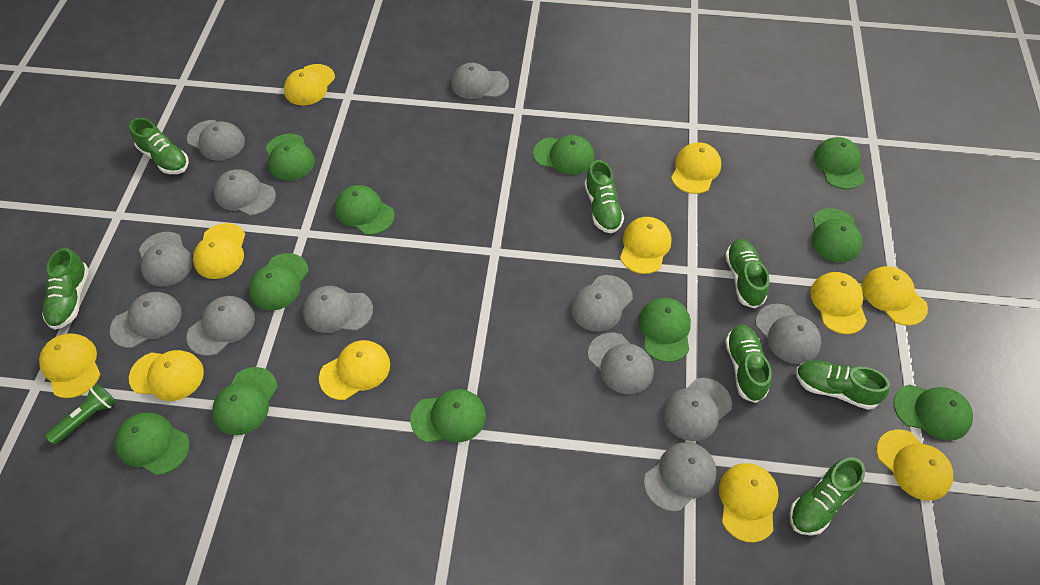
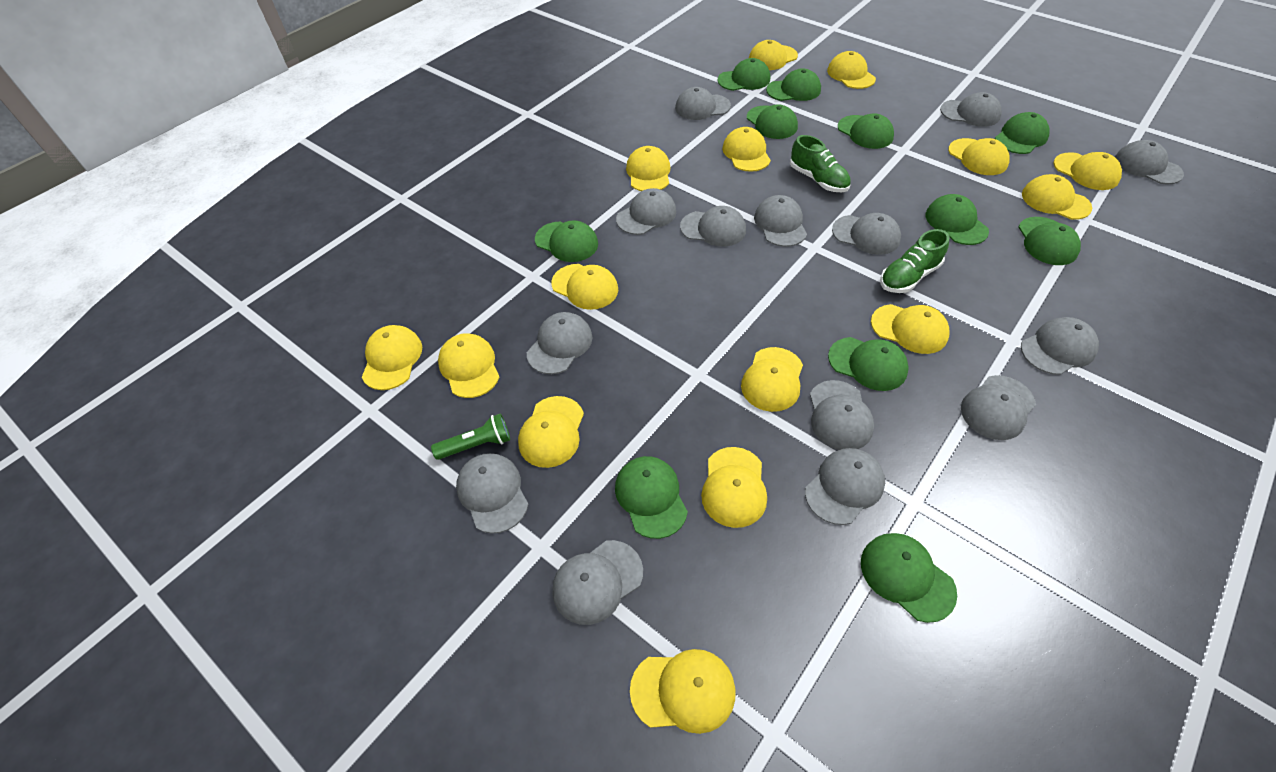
green shoe: [42,248,89,330] [129,118,189,174] [585,160,624,234] [725,239,769,308] [725,325,772,403] [789,457,865,536] [796,360,890,410] = 7 -> [790,135,851,192] [880,229,950,293] = 2
grey cap: [110,292,182,348] [139,232,193,287] [187,120,245,161] [187,296,255,356] [214,169,276,216] [303,286,373,333] [451,63,509,99] [571,275,633,331] [588,333,654,394] [644,442,717,512] [663,378,732,441] [755,303,821,364] = 12 -> [456,453,528,533] [527,312,592,374] [552,540,643,625] [616,188,676,235] [675,87,731,120] [680,206,746,247] [754,195,807,247] [805,448,885,525] [810,380,874,450] [832,213,901,255] [940,92,1002,127] [961,375,1036,440] [1021,317,1099,375] [1115,140,1184,184] = 14
yellow cap: [39,333,100,398] [129,350,204,401] [193,223,245,279] [284,64,335,105] [319,340,390,400] [620,217,672,274] [671,142,721,194] [719,463,779,542] [810,272,867,334] [861,266,928,326] [876,429,953,501] = 11 -> [362,325,422,390] [438,333,499,398] [518,396,584,468] [551,264,618,310] [626,146,670,191] [630,649,736,734] [701,447,767,528] [722,127,771,172] [741,347,803,412] [749,40,798,70] [827,51,876,89] [871,304,950,354] [948,138,1010,175] [1022,174,1092,220] [1053,152,1122,190] = 15

